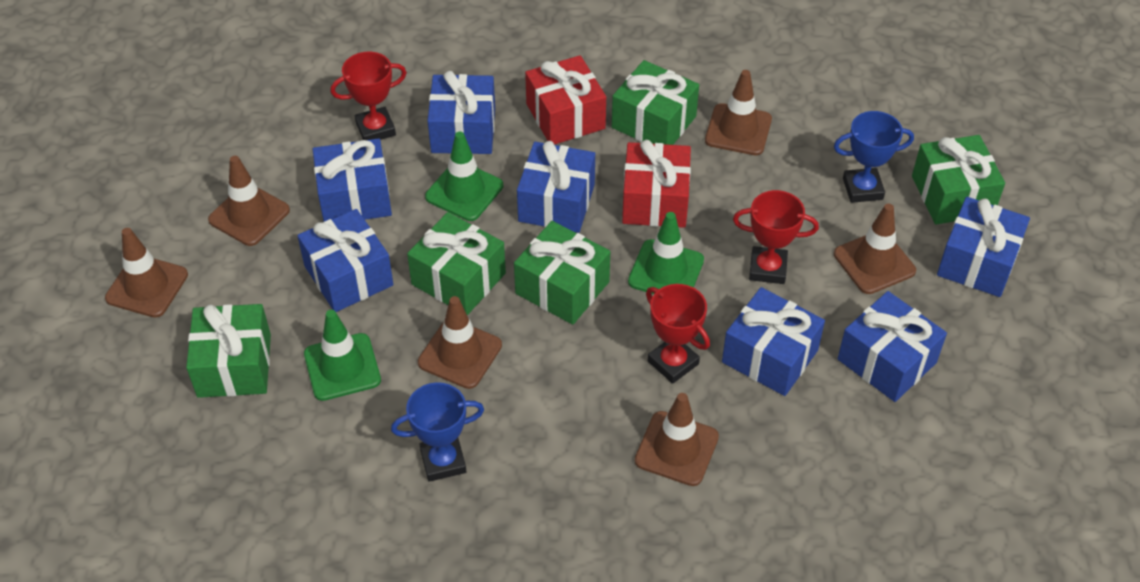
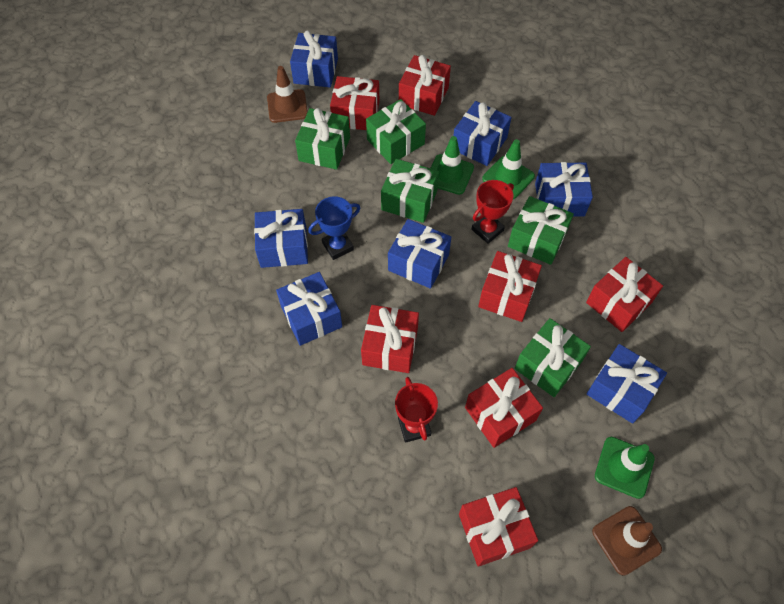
blue trophy: [391,382,484,482] [834,111,914,203] = 2 -> [308,197,361,260] = 1
brown traffic cone: [105,228,188,318] [208,156,290,246] [418,296,502,389] [635,393,719,486] [705,70,772,155] [834,204,916,294] = 6 -> [267,66,308,123] [592,506,662,576] = 2
red gift: [525,55,606,145] [622,140,691,228] = 2 -> [330,76,380,130] [361,305,419,373] [399,55,451,116] [459,487,538,567] [465,368,543,448] [478,251,542,322] [586,257,663,332] = 7
red trophy: [330,52,407,140] [646,284,710,384] [733,190,819,284] = 3 -> [395,377,438,443] [471,180,514,244] = 2

